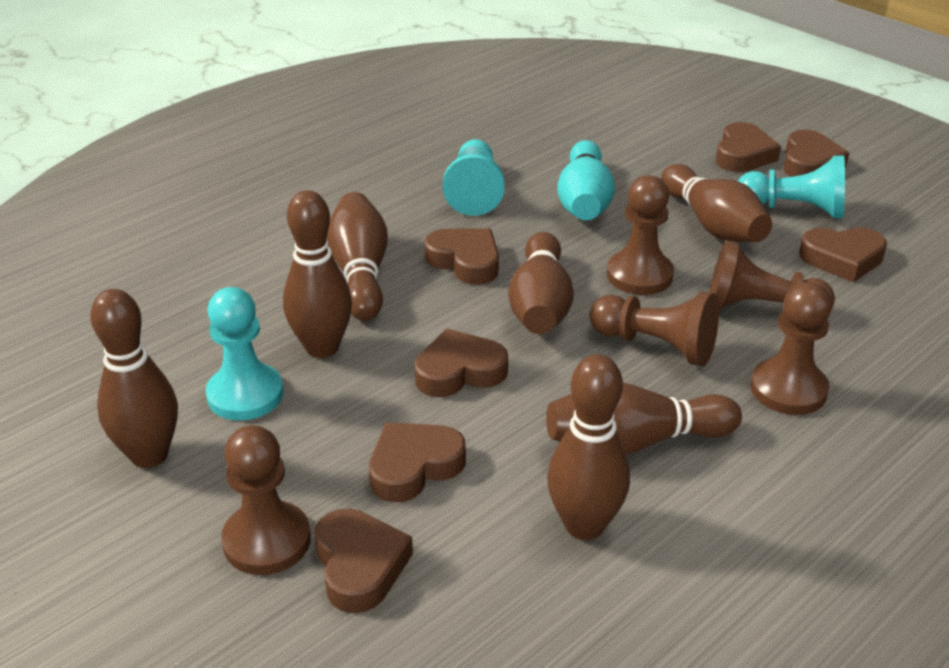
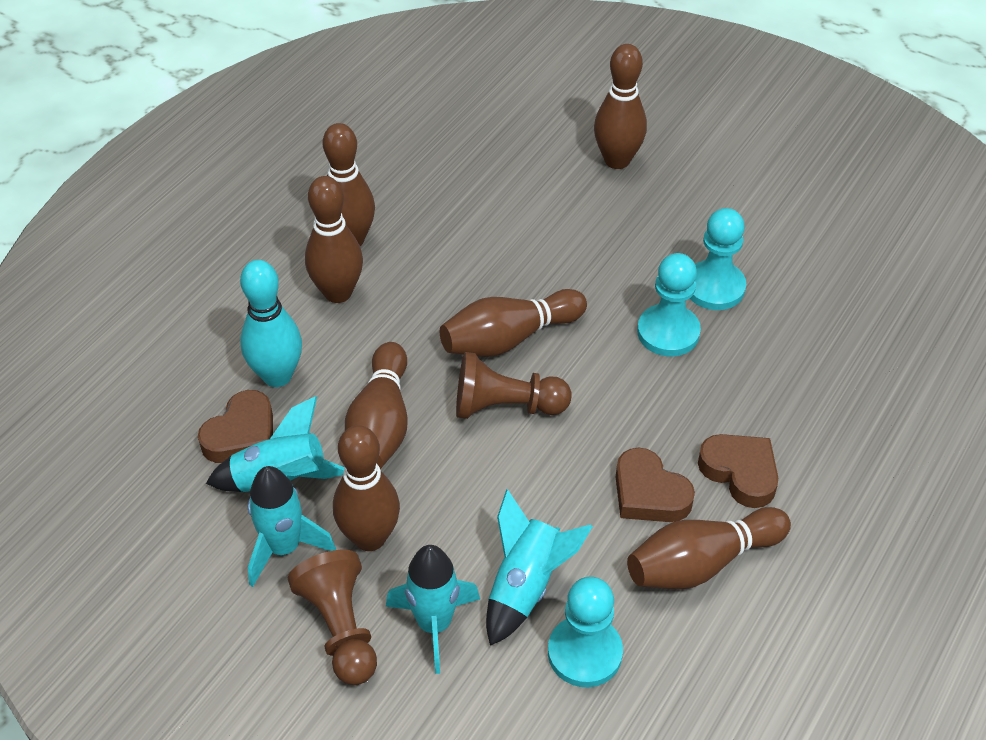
brown heart: [314,509,413,613] [369,422,466,502] [415,329,508,397] [424,229,499,285] [716,122,781,172] [783,130,849,177] [799,227,887,282] = 7 -> [198,390,273,463] [616,448,695,522] [698,434,778,508] = 3
brown pawn: [221,425,311,575] [590,292,719,366] [607,175,674,295] [709,240,835,310] [750,282,832,415] = 5 -> [288,550,377,685] [456,352,571,419] = 2
turquoise rocket: none = 0 -> [206,396,345,492] [248,466,336,587] [386,545,480,674] [486,489,593,646] = 4

